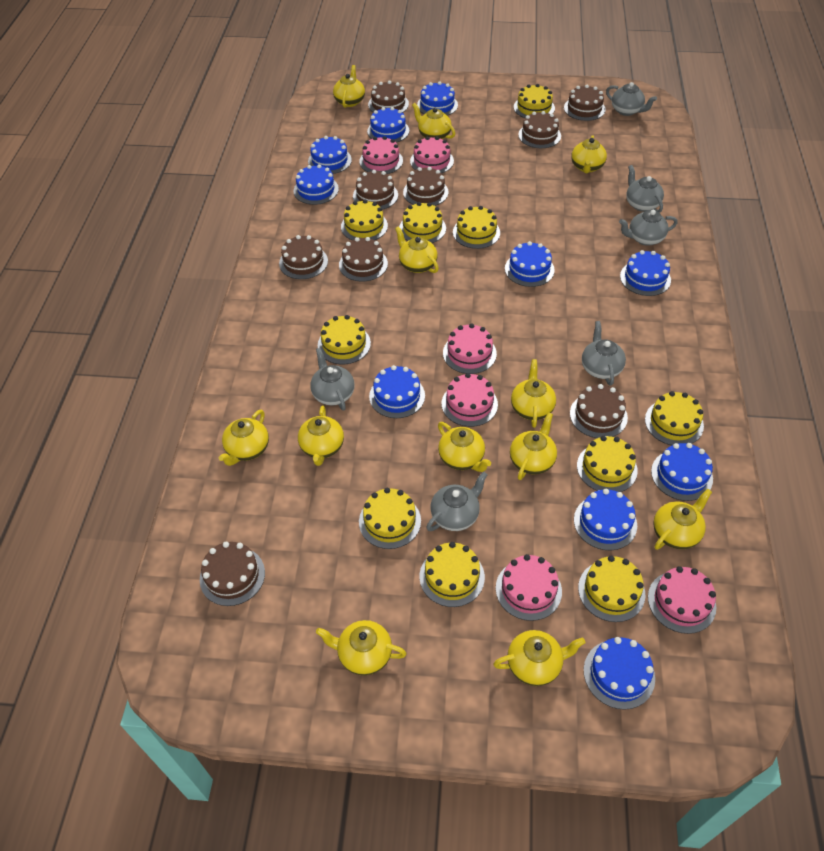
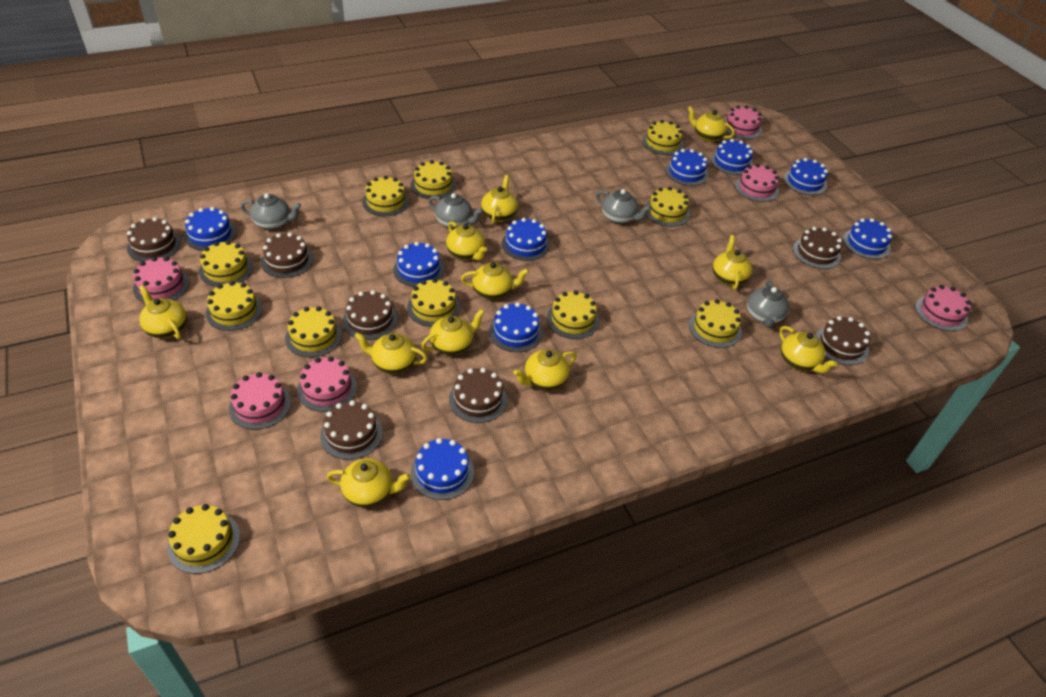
blue cake: [294,164,339,205] [308,136,352,174] [367,107,409,143] [369,365,425,418] [417,81,458,116] [505,241,555,287] [574,489,637,550] [584,637,655,710] [620,250,671,296] [651,443,713,501] = 10 -> [184,207,236,251] [393,242,444,287] [411,438,474,500] [489,302,543,352] [502,218,550,261] [665,149,708,186] [711,139,753,175] [784,158,828,195] [843,218,892,259] = 9
brown cake: [200,542,265,606] [279,235,328,279] [339,237,388,282] [353,170,398,210] [368,81,409,113] [403,167,449,206] [518,111,561,148] [564,85,606,121] [570,384,628,438] = 9 -> [127,217,181,262] [261,233,313,278] [320,400,383,460] [343,290,398,340] [449,368,507,423] [793,227,842,269] [816,316,870,365] = 7
grey teapot: [310,348,354,410] [426,472,487,531] [582,321,626,386] [606,82,657,116] [619,210,677,246] [626,165,664,213] = 6 -> [241,193,301,230] [428,193,483,229] [596,189,651,224] [747,280,789,327] = 4
yellow cake: [318,315,371,364] [341,200,388,240] [359,488,421,549] [399,202,446,243] [419,542,485,607] [453,206,500,249] [514,84,555,118] [577,436,638,492] [578,556,645,622] [645,391,704,445] = 10 -> [167,504,240,574] [199,241,253,287] [206,281,262,331] [285,307,342,357] [362,176,409,216] [407,278,460,327] [411,160,456,199] [547,290,599,339] [642,120,683,155] [645,187,690,227] [689,299,742,348] = 11
yellow teapot: [219,410,269,466] [298,405,344,466] [316,620,407,676] [333,65,365,108] [395,226,439,273] [412,103,455,139] [438,422,491,472] [493,630,585,686] [510,412,557,480] [511,359,556,428] [571,135,607,173] [653,489,712,550] = 12 -> [139,285,187,339] [327,458,411,507] [354,332,427,374] [421,309,485,355] [446,221,487,260] [461,262,529,299] [481,175,518,224] [514,349,577,390] [688,106,735,142] [713,235,752,290] [779,326,837,373] = 11

